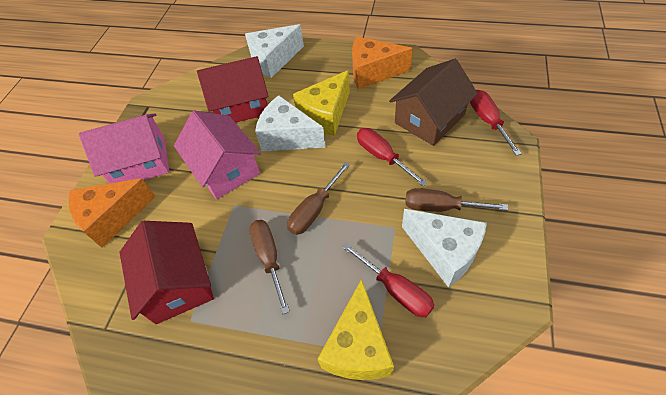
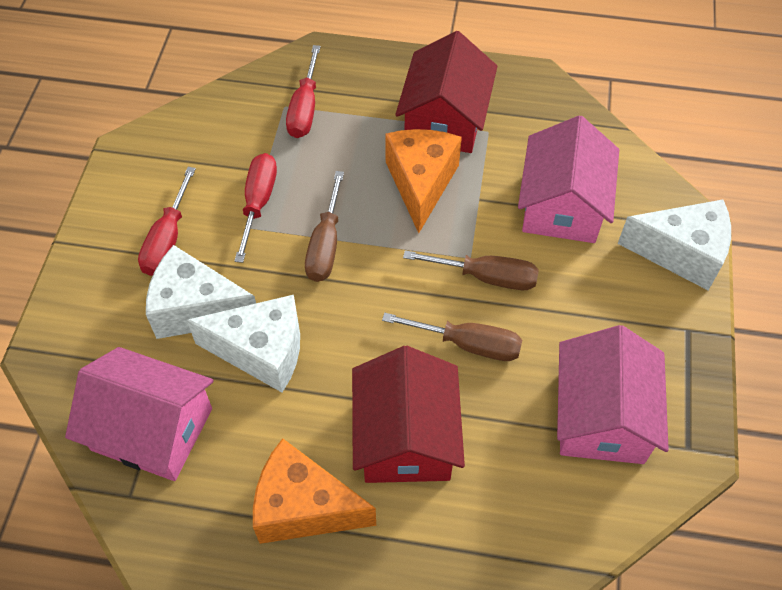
brown house: [389,59,478,146] = 1 -> none = 0
pink house: [79,113,169,184] [174,111,261,199] = 2 -> [65,347,214,481] [518,115,619,243] [557,325,669,464] = 3
yellow cheese: [293,70,350,136] [318,279,394,380] = 2 -> none = 0

